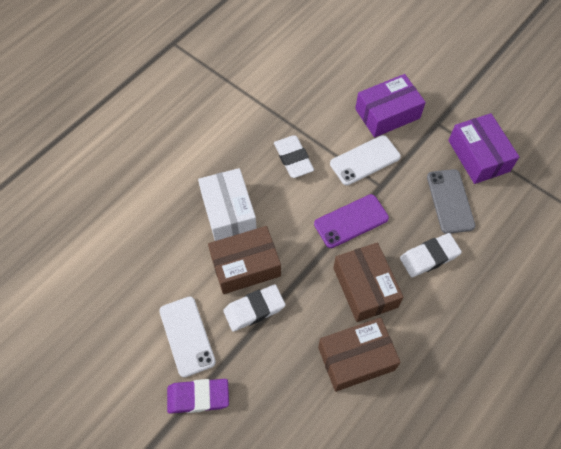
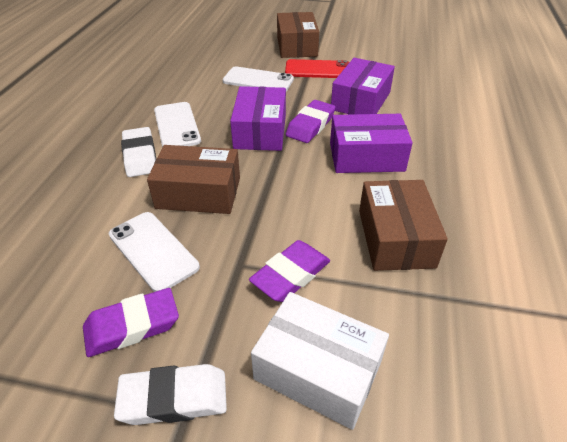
grey phone: [427,169,475,234] = 1 -> none = 0
purple box: [355,74,426,138] [448,113,519,184] = 2 -> [230,86,286,151] [330,114,413,173] [331,58,395,115] = 3
purple eraser: [167,379,229,414] = 1 -> [83,288,179,357] [249,240,330,302] [286,100,335,143] = 3
purple phone: [314,194,389,248] = 1 -> none = 0
red phone: none = 0 -> [285,59,349,78] = 1
white eraser: [223,284,285,332] [274,135,314,178] [400,233,462,277] = 3 -> [114,364,227,425] [121,127,156,177] = 2
white phone: [159,296,216,378] [330,135,401,185] = 2 -> [109,212,200,292] [154,102,201,147] [222,66,294,91] = 3

